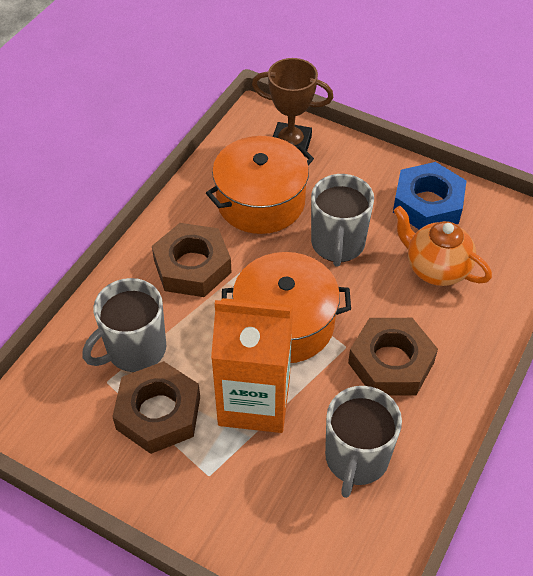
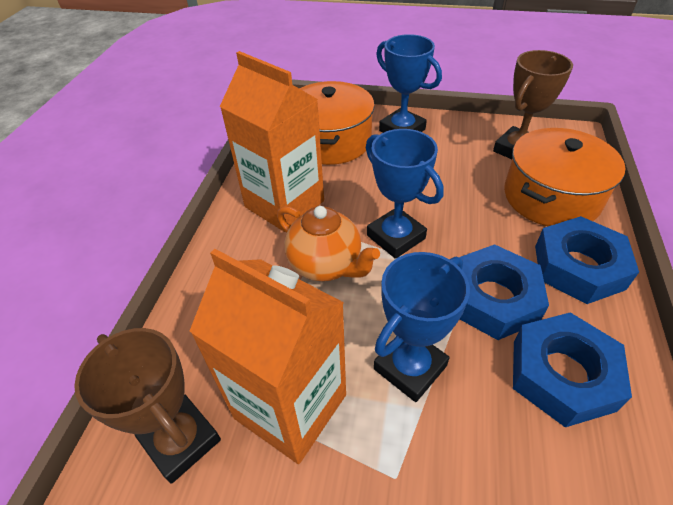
blue nut: [393,162,466,229] = 1 -> [459,244,549,340] [513,312,632,427] [535,216,639,304] = 3
blue trophy: none = 0 -> [366,129,444,259] [374,252,470,402] [376,34,442,133] = 3
brown nut: [112,361,200,454] [152,223,232,297] [348,318,438,396] = 3 -> none = 0
brown trophy: [252,58,333,157] = 1 -> [74,328,221,484] [493,50,573,159] = 2
grey mug: [83,278,166,372] [311,174,374,267] [325,386,402,498] = 3 -> none = 0
orange carton: [211,298,293,433] = 1 -> [189,249,346,464] [220,51,324,232] = 2

